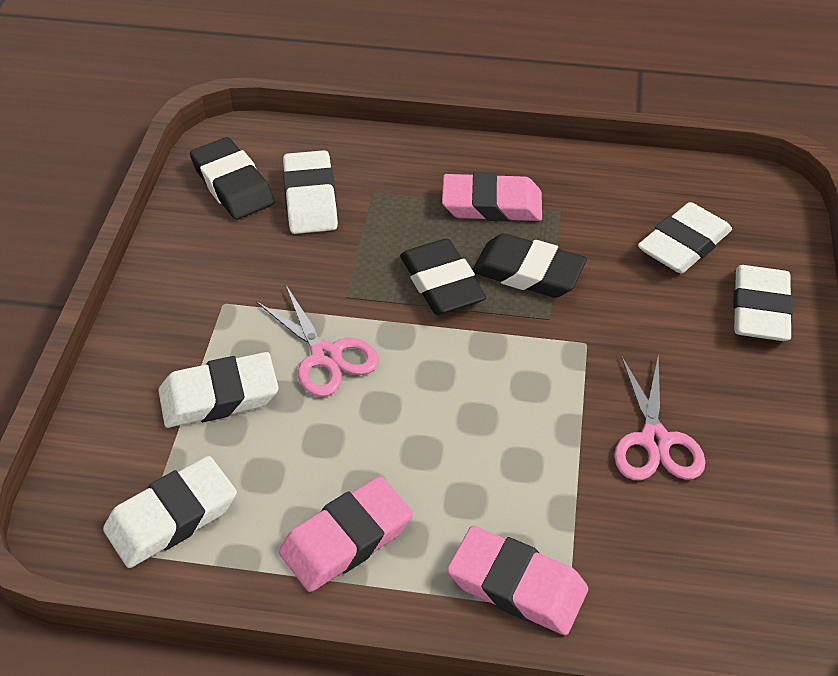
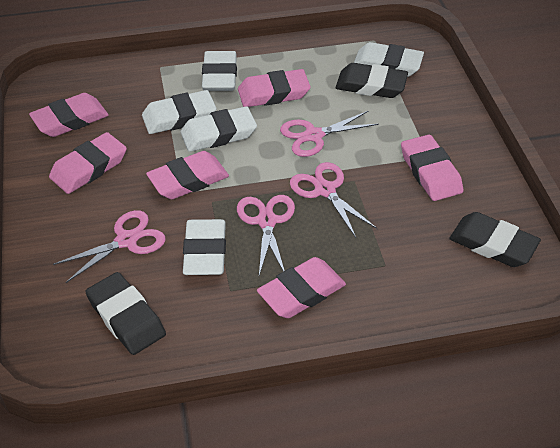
pink eraser: [279,476,413,592] [442,172,542,222] [447,526,588,635] = 3 -> [29,93,109,137] [49,132,127,194] [146,151,229,199] [238,69,311,107] [257,257,346,318] [401,135,463,201] = 6
pink scissors: [256,286,379,397] [614,353,706,480] = 2 -> [53,210,166,283] [237,195,295,275] [280,111,379,157] [290,162,377,238] = 4

